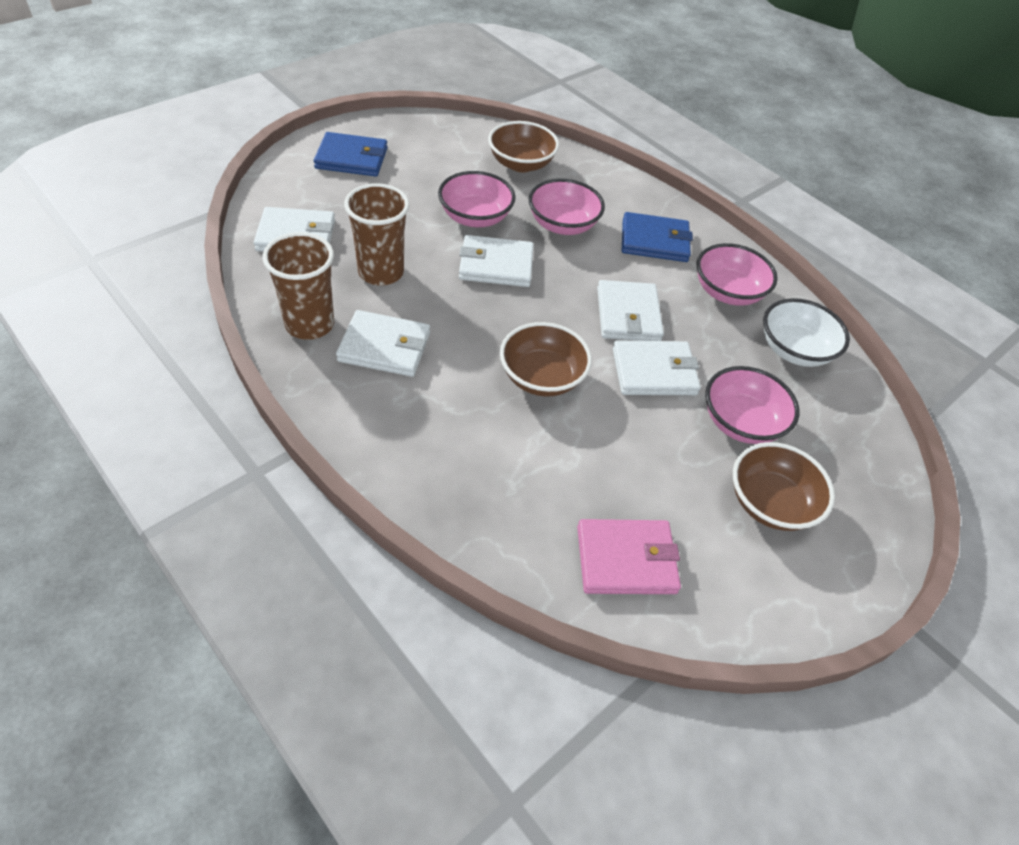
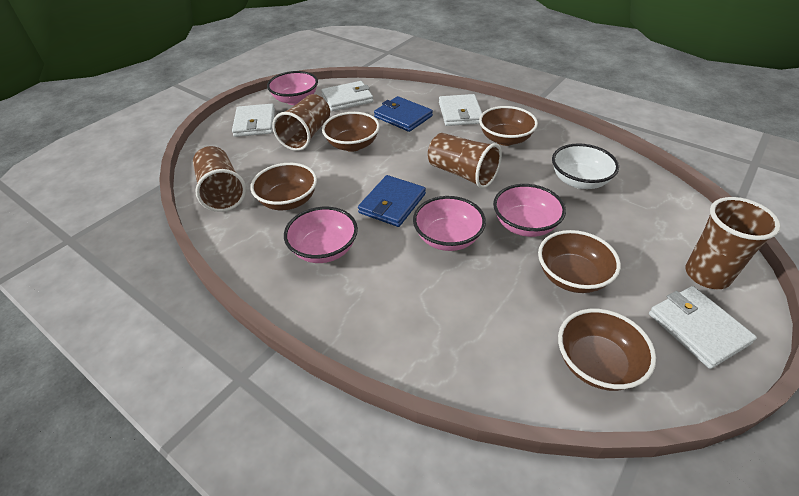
brown bowl: [488,121,559,172] [500,322,592,397] [733,442,835,531] = 3 -> [250,163,317,210] [322,112,380,152] [479,106,538,146] [538,230,621,293] [558,309,656,391] = 5
brown cup: [263,232,334,340] [344,183,409,286] = 2 -> [193,146,246,212] [272,94,330,151] [428,133,502,189] [685,197,781,289] = 4
pink wallet: [577,519,681,594] = 1 -> none = 0
white wallet: [253,207,335,252] [336,310,430,377] [459,235,534,287] [597,280,664,341] [613,340,701,395] = 5 -> [232,104,275,137] [321,81,373,111] [439,94,482,126] [649,286,757,369] = 4

